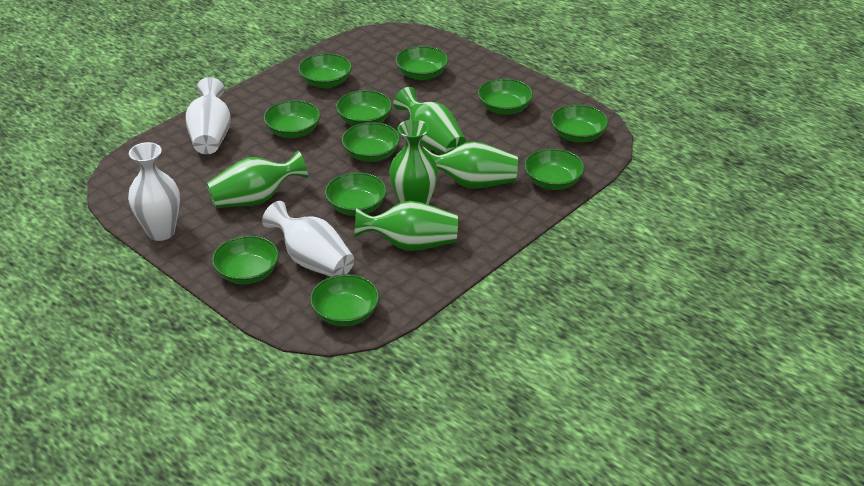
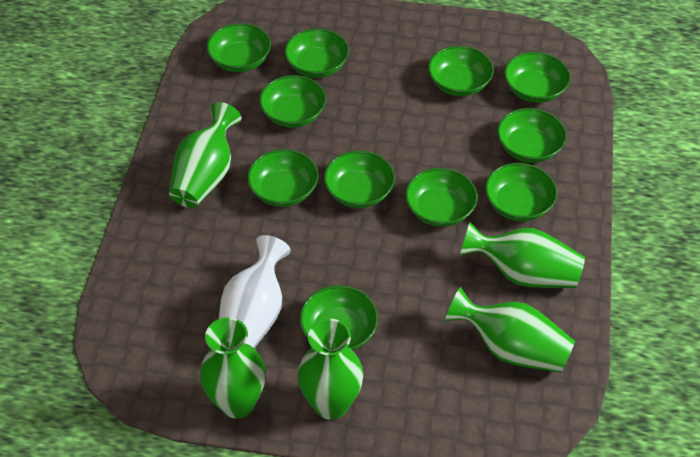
white vase: [128,142,180,241] [185,77,231,154] [262,201,354,277] = 3 -> [219,235,291,348] = 1

